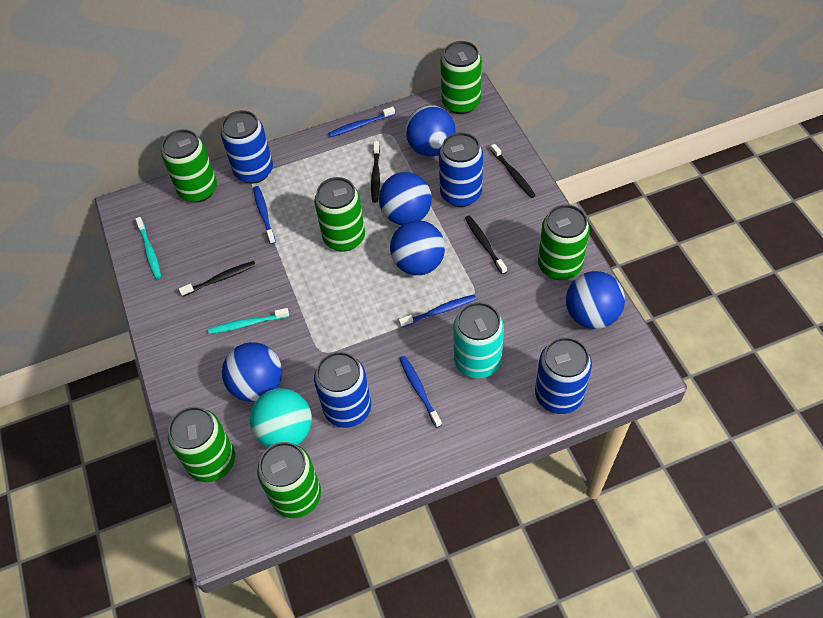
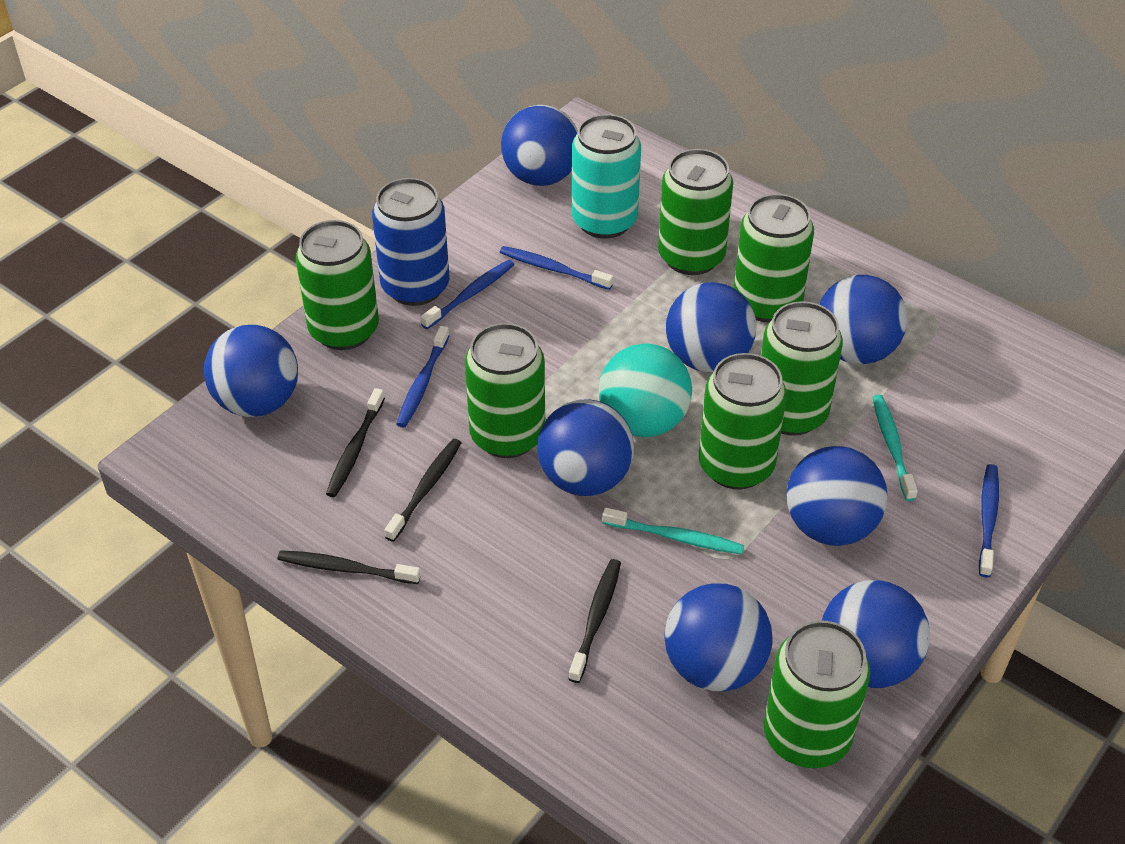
blue ball: [222,342,282,402] [379,172,432,225] [390,220,445,275] [405,105,456,157] [566,271,625,329] = 5 -> [204,325,298,417] [501,105,578,186] [537,399,634,496] [664,583,773,691] [666,282,756,372] [787,446,888,546] [819,275,908,364] [822,580,930,688] = 8
blue can: [221,110,273,184] [314,352,371,428] [439,132,483,207] [535,337,592,414] = 4 -> [372,178,450,306] = 1
green can: [161,129,217,203] [168,407,235,482] [257,442,321,518] [314,177,365,252] [441,41,482,114] [538,204,590,280] = 6 -> [296,220,379,350] [465,323,545,458] [658,149,733,275] [699,353,787,490] [734,194,814,322] [761,301,843,436] [764,620,870,768] = 7

